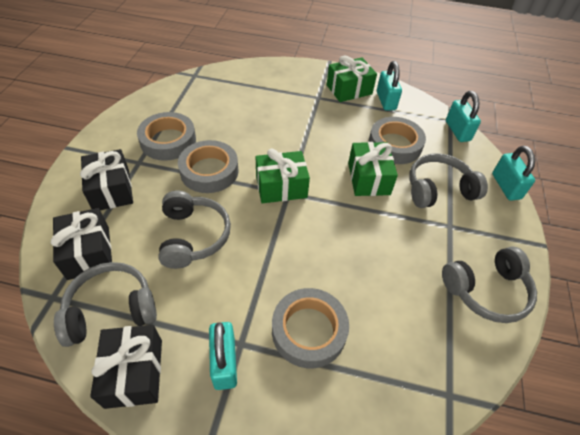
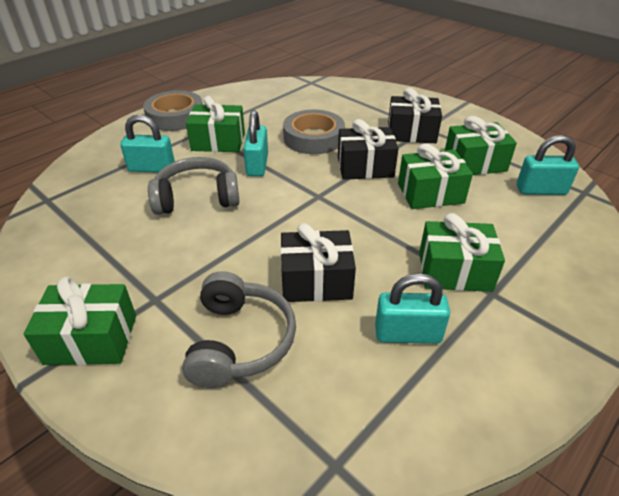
green gift: [256,149,310,203] [327,55,377,102] [348,142,398,196] = 3 -> [23,276,136,365] [186,96,245,152] [398,143,473,209] [419,213,505,292] [445,116,517,175] = 5
grey headphones: [54,262,157,347] [158,191,231,269] [409,153,488,208] [442,246,537,323] = 4 -> [148,157,240,215] [182,271,296,388] = 2
grey tape: [137,112,196,161] [178,140,239,193] [272,288,349,368] [369,117,426,164] = 4 -> [143,90,203,131] [283,110,345,154] = 2

